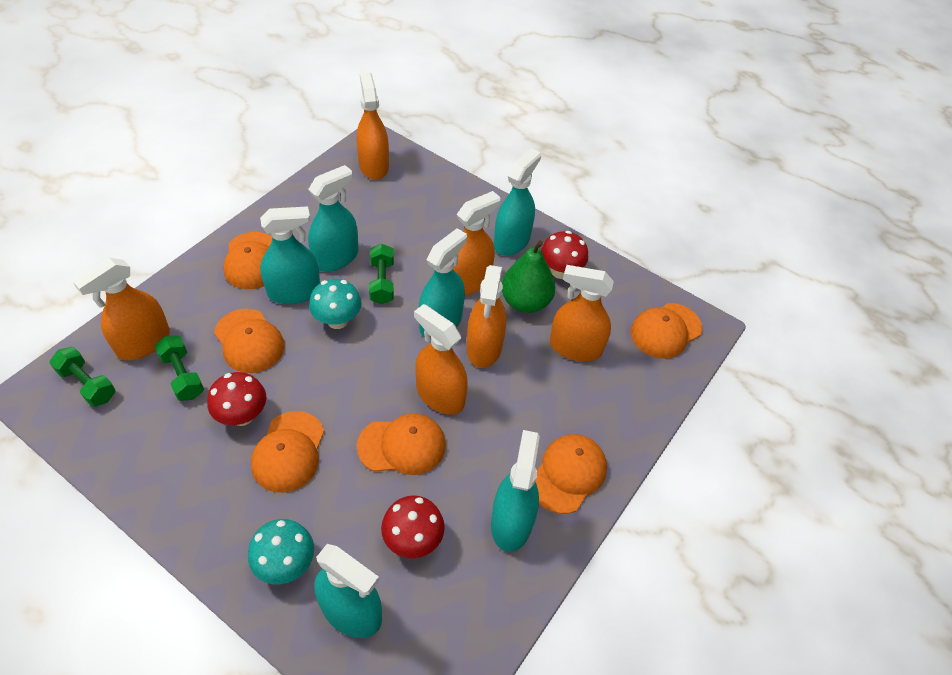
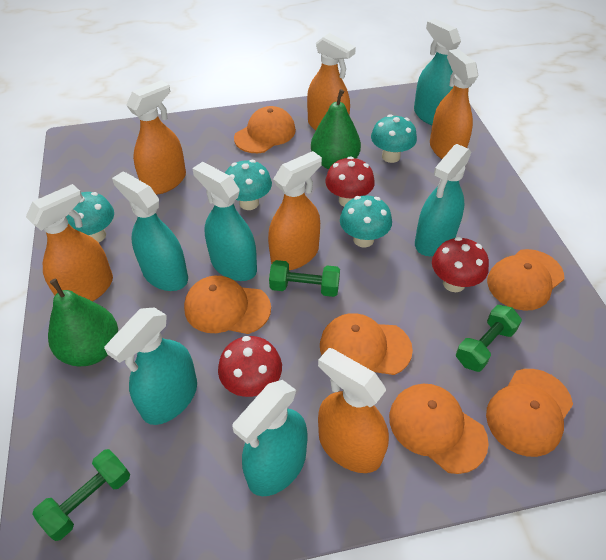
green pear: [502,241,555,313] = 1 -> [48,279,118,366] [311,89,361,169] = 2
turquoise mushroom: [248,519,314,585] [309,279,362,329] = 2 -> [66,192,114,243] [225,160,272,210] [340,195,392,248] [371,114,417,163] = 4

